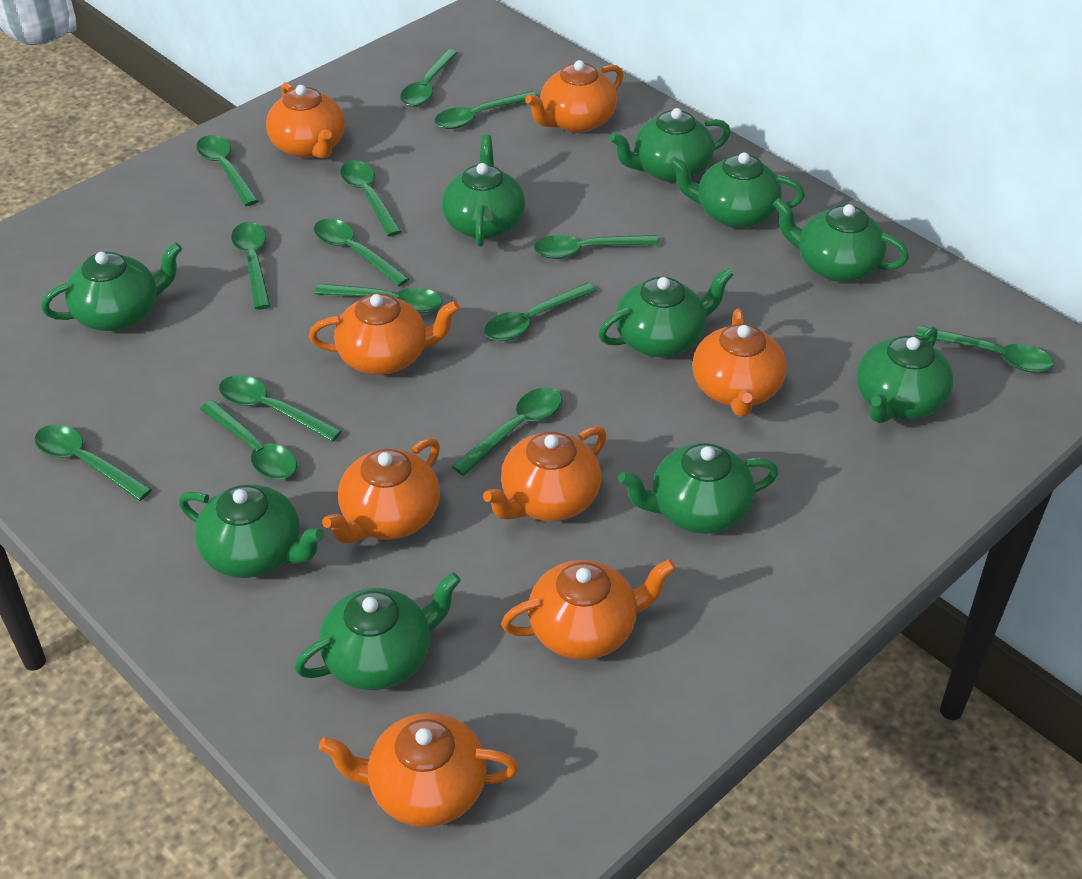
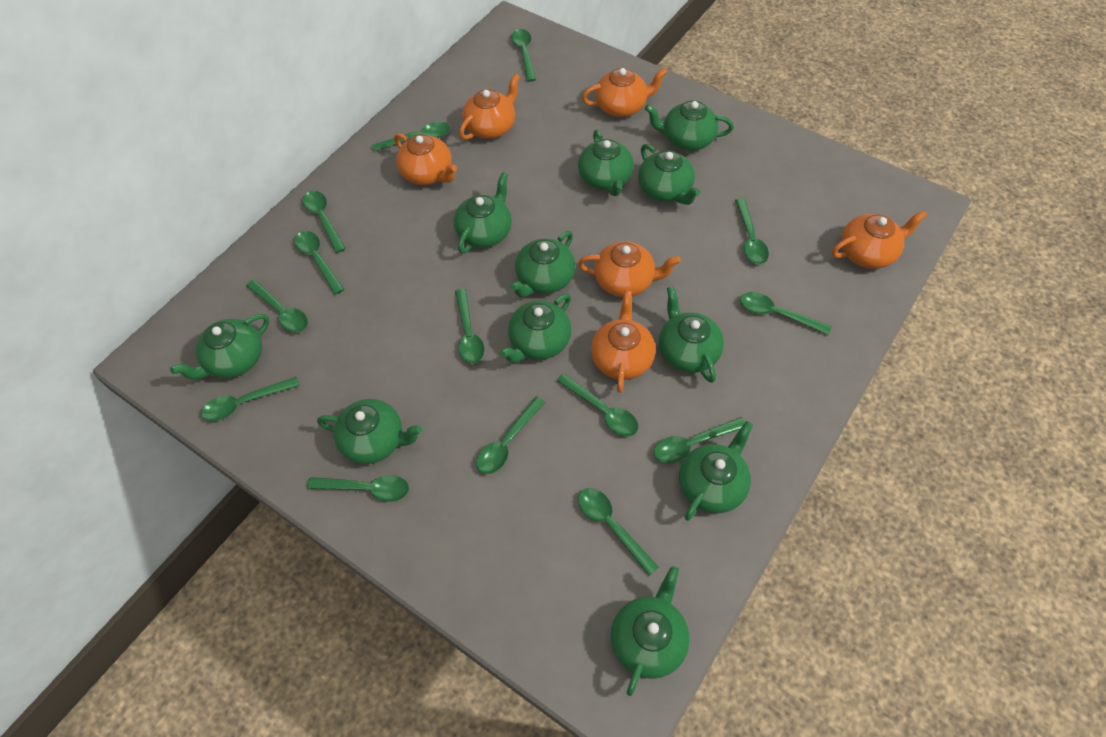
green teapot: [41,242,182,331] [179,484,325,578] [295,572,461,690] [442,134,525,246] [598,268,734,357] [609,108,731,182] [618,443,779,534] [669,152,805,228] [773,198,909,282] [857,326,953,423] = 10 -> [170,314,269,380] [317,399,422,464] [454,172,512,254] [500,294,571,363] [510,231,575,298] [578,130,634,196] [611,566,689,696] [638,144,701,205] [645,101,734,151] [659,286,724,383] [679,421,753,521] = 11
orange teapot: [266,82,345,158] [309,293,460,375] [319,713,519,827] [322,438,440,543] [483,426,607,521] [501,559,676,660] [525,60,623,133] [692,309,787,417] = 8 -> [394,133,457,185] [459,74,520,140] [578,241,681,297] [582,68,668,117] [591,291,656,393] [832,210,927,269] = 6

